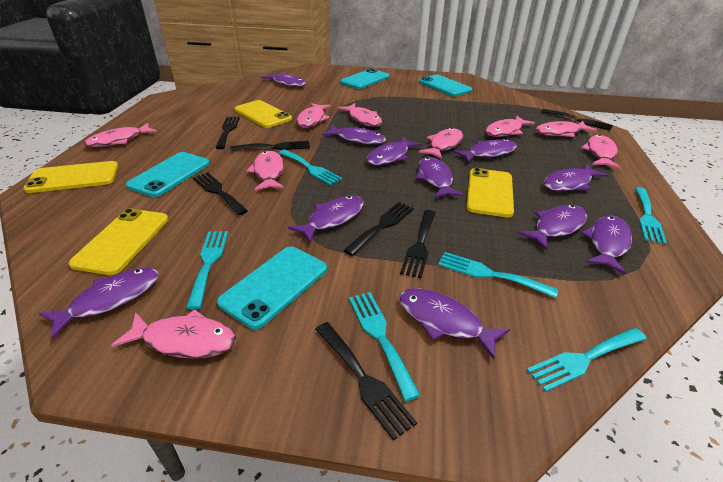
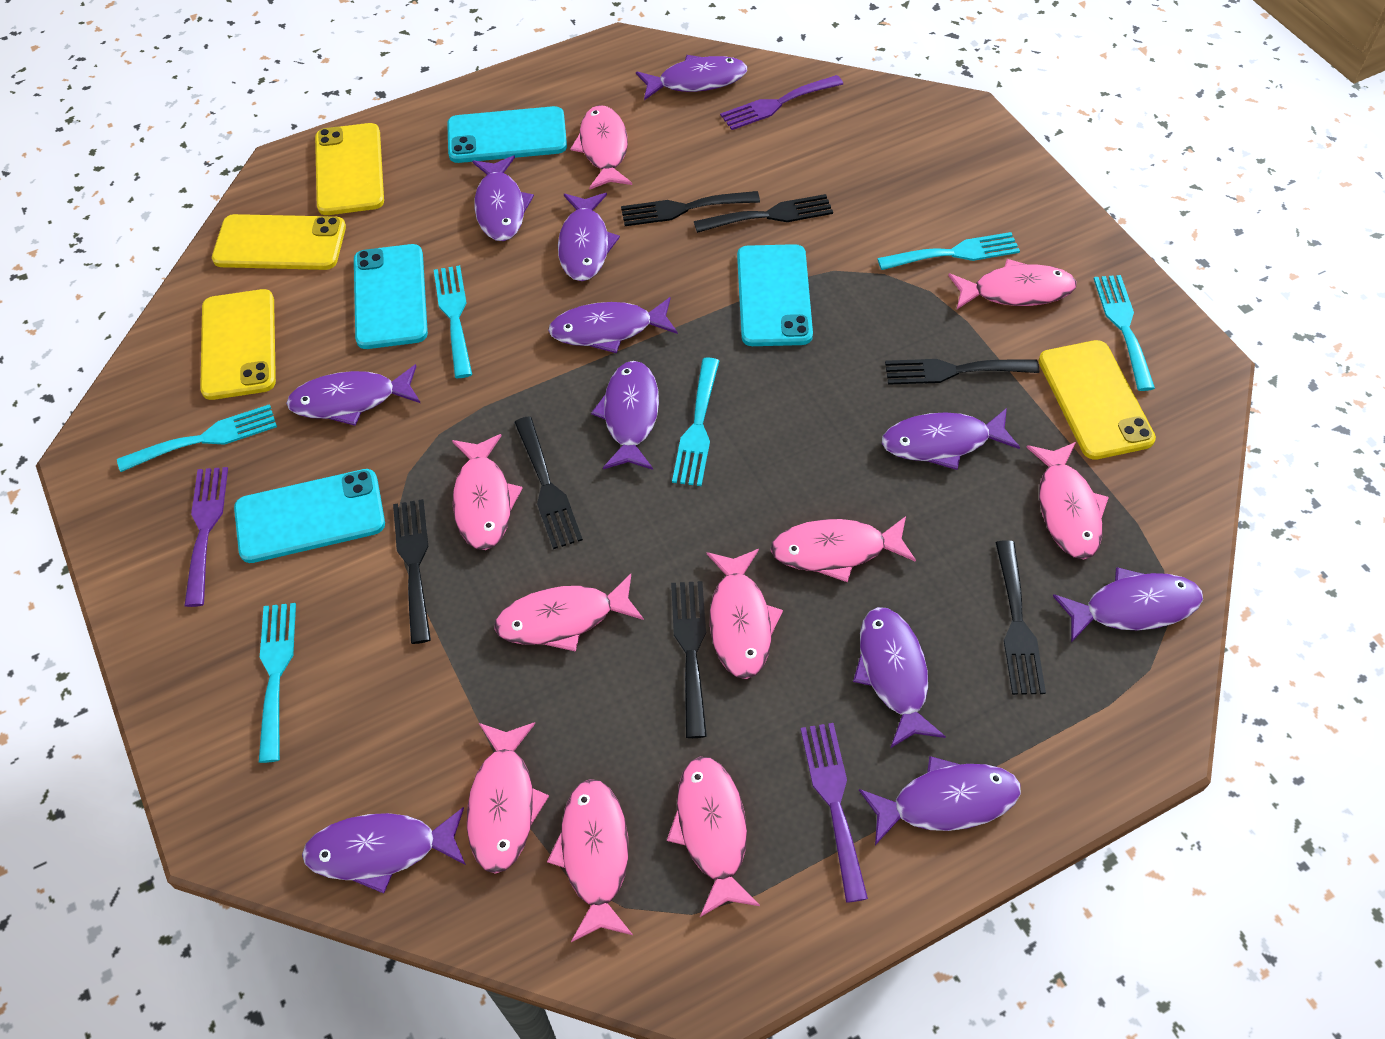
pink fish: [84,123,157,147] [111,309,236,358] [246,151,284,191] [296,103,331,128] [338,103,382,127] [419,128,463,159] [485,116,535,137] [536,121,597,137] [581,135,621,169] = 9 -> [452,434,522,550] [467,722,549,874] [494,574,644,652] [547,779,633,942] [570,105,632,190] [667,757,760,917] [707,549,783,679] [770,516,916,582] [948,259,1077,310] [1026,442,1109,559] = 10
purple fork: none = 0 -> [184,467,228,607] [720,75,843,130] [801,723,868,903] = 3

